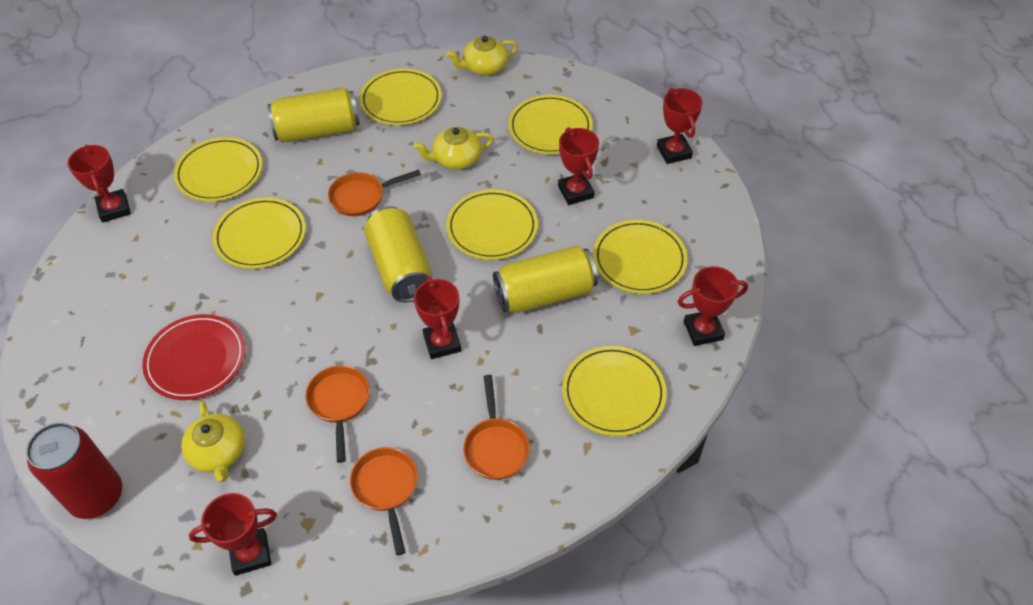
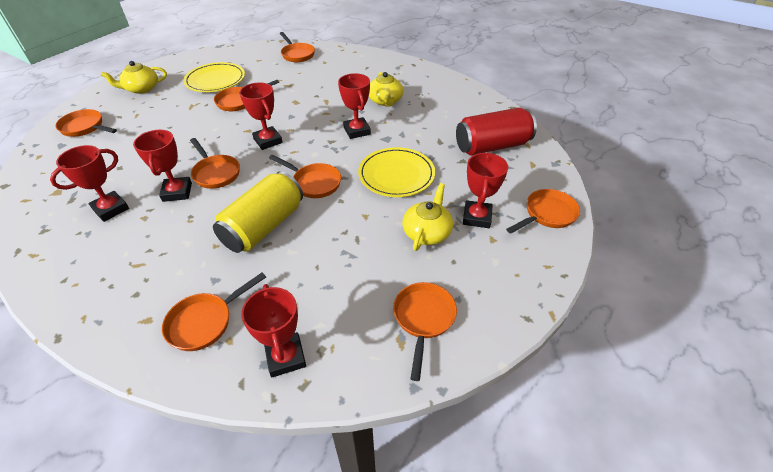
orange pan: [305,365,370,463] [328,170,421,216] [350,447,418,555] [463,375,530,480] = 4 -> [55,109,117,137] [162,272,266,351] [190,138,240,189] [214,80,279,111] [269,155,341,198] [280,32,315,62] [393,282,457,381] [506,189,580,234] = 8
red plate: [142,314,246,400] = 1 -> none = 0
yellow can: [267,87,360,142] [364,206,432,302] [493,245,598,313] = 3 -> [213,171,303,253] = 1
yellow plate: [174,137,262,202] [213,197,306,269] [360,69,442,125] [446,190,538,260] [508,95,593,155] [562,346,667,436] [593,220,687,294] = 7 -> [183,62,245,92] [358,147,435,197] = 2

